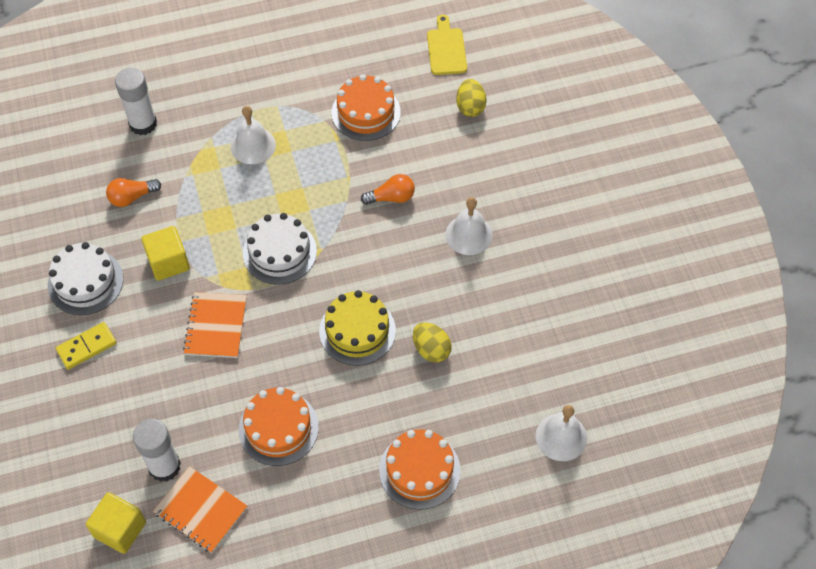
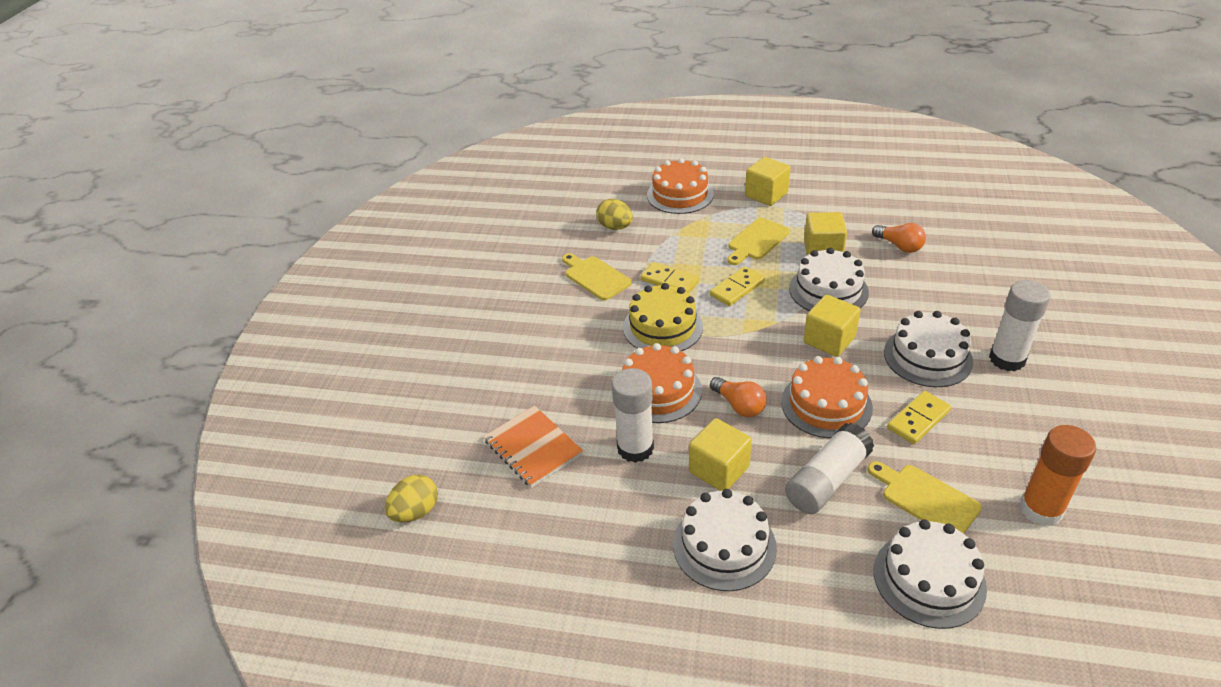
orange glue stick: none = 0 -> [1020,425,1096,526] = 1
orange notebook: [153,466,247,553] [183,292,247,358] = 2 -> [484,405,583,488] = 1
white bell: [231,106,276,164] [445,197,493,255] [536,405,587,461] = 3 -> none = 0
white cake: [48,242,123,315] [243,213,317,285] = 2 -> [673,489,777,591] [789,247,869,311] [874,519,987,629] [884,311,973,387] = 4
white glue stick: [115,68,157,135] [133,419,181,482] = 2 -> [612,368,654,463] [785,423,874,514] [989,280,1051,371] = 3
yellow cube: [86,492,146,554] [141,226,190,281] = 2 -> [689,418,752,491] [745,157,790,206] [804,212,847,255] [804,294,860,357] = 4
yellow cutting board: [427,14,467,75] = 1 -> [562,253,632,301] [728,218,790,265] [868,461,982,534] = 3
yellow domino: [55,322,117,370] = 1 -> [641,262,699,293] [710,266,765,306] [887,391,951,444] = 3

